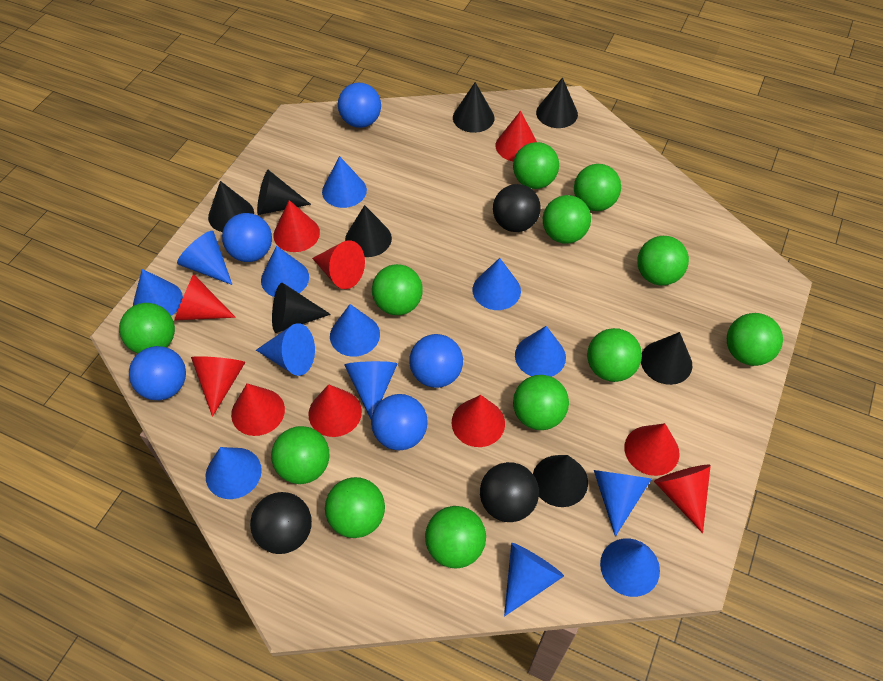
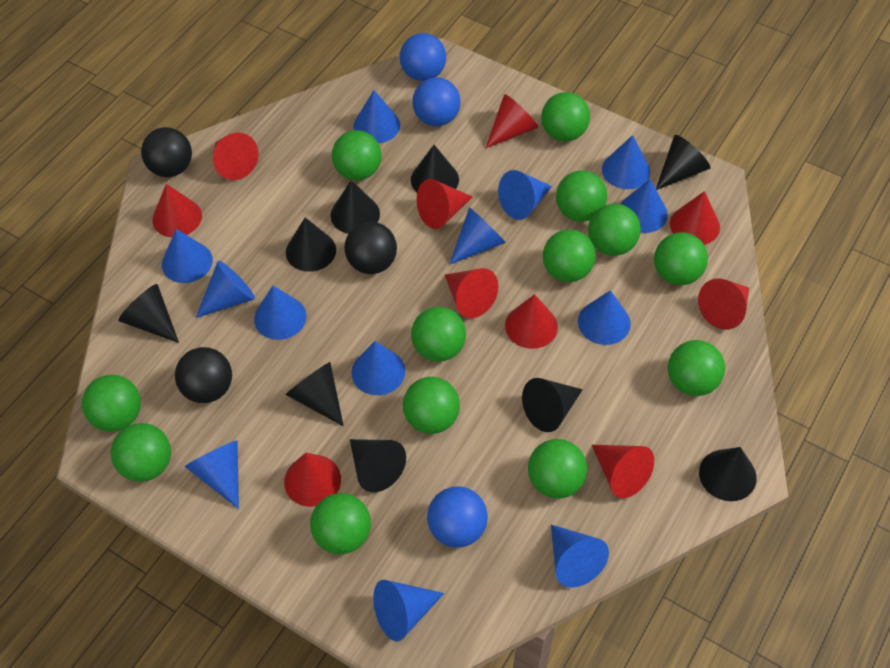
black cone: [208,181,254,232] [257,170,311,215] [272,283,331,333] [345,205,392,257] [453,82,494,133] [533,455,588,507] [536,77,578,128] [641,332,692,385] = 8 -> [118,284,179,343] [286,218,336,272] [286,362,344,426] [331,180,380,234] [350,439,406,492] [411,145,459,192] [522,378,583,432] [656,135,711,190] [699,447,757,501] = 9
blue ball: [129,346,186,400] [222,213,272,262] [338,83,381,128] [371,394,428,450] [409,334,463,388] = 5 -> [400,33,446,81] [412,77,460,126] [427,487,488,548] = 3
green ball: [119,303,175,354] [271,426,330,484] [325,477,385,538] [372,264,423,315] [425,506,486,568] [513,142,559,189] [513,375,569,430] [543,195,591,244] [574,164,621,211] [587,328,642,382] [637,236,689,285] [727,313,783,366] = 12 -> [82,375,141,432] [111,423,171,482] [310,493,371,554] [332,130,382,181] [403,377,460,434] [411,307,466,362] [528,439,587,498] [541,92,590,142] [543,229,596,282] [556,170,607,222] [588,204,641,256] [654,232,708,285] [668,340,725,396] = 13

